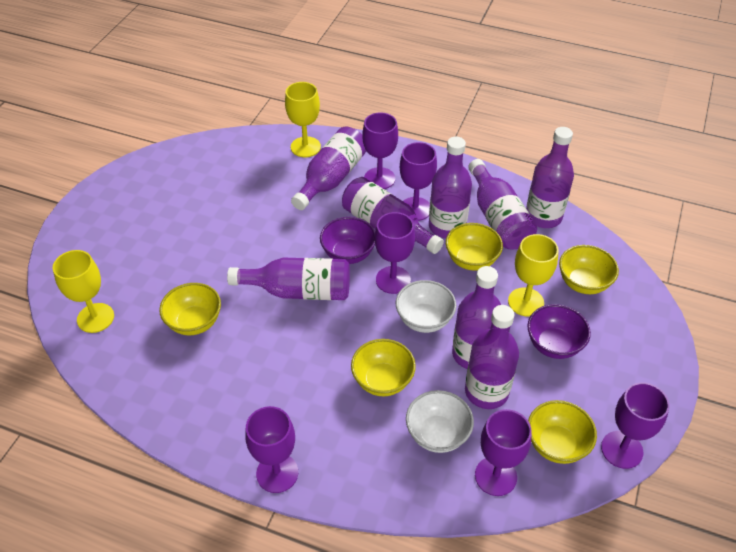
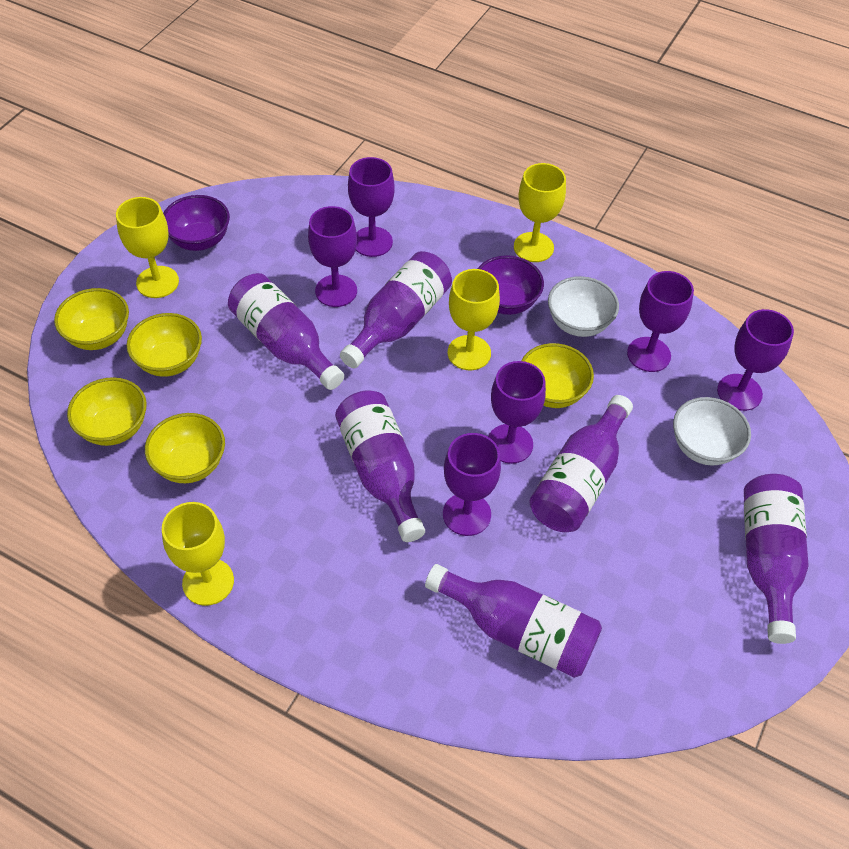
purple bottle: [227,258,350,300] [291,127,366,210] [342,177,444,254] [429,137,472,238] [452,266,501,369] [465,305,519,409] [468,159,537,249] [526,127,574,228] = 8 -> [228,273,344,390] [335,391,425,542] [340,251,452,368] [425,564,602,678] [529,395,633,532] [744,474,809,644] = 6
yellow goblet: [53,250,114,333] [285,82,321,157] [508,234,559,317] = 3 -> [116,197,179,298] [162,502,234,606] [448,269,500,371] [514,163,566,262] = 4

